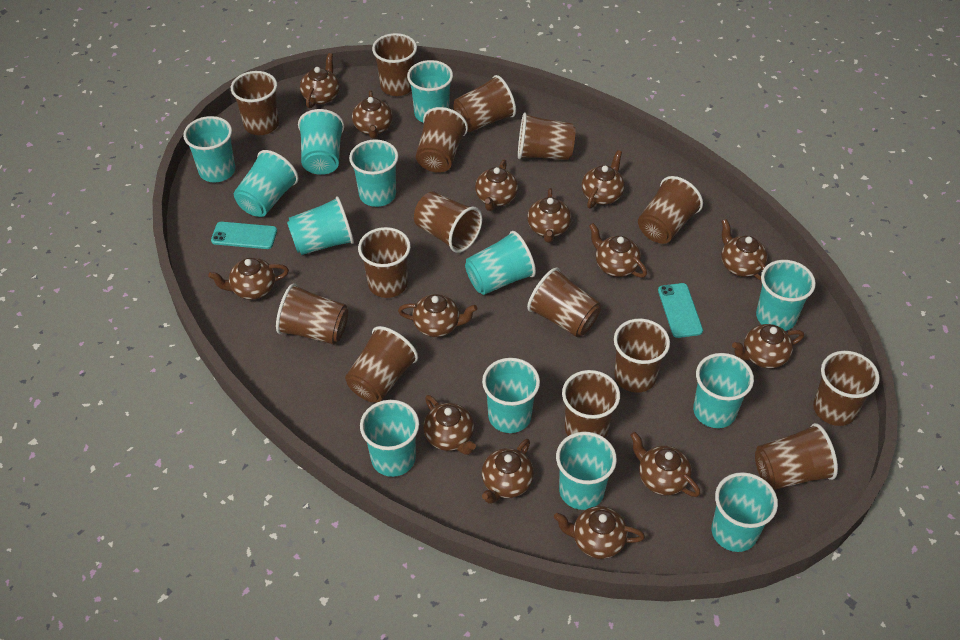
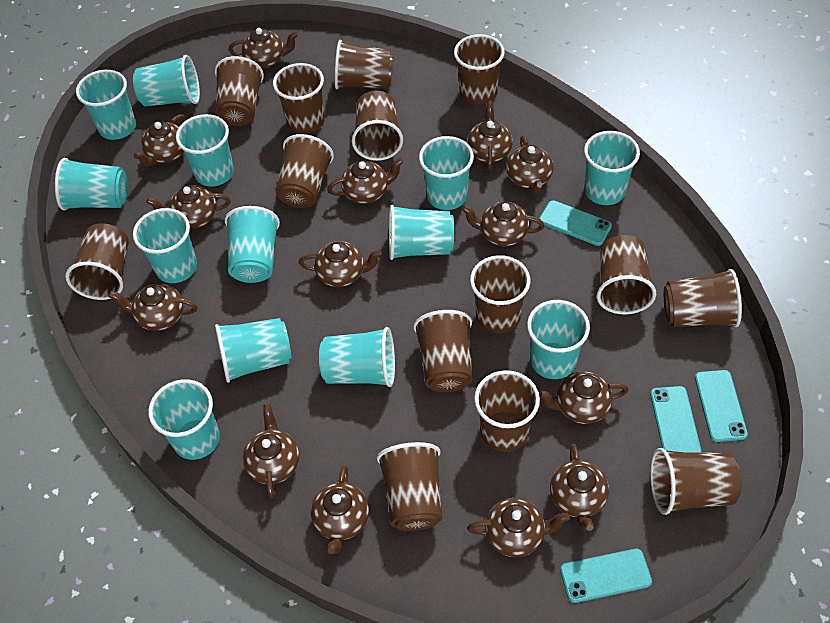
brown cup: [231,71,279,135] [276,283,348,344] [345,326,418,402] [358,227,411,298] [372,33,417,96] [414,192,482,253] [416,107,468,173] [453,75,516,132] [518,113,575,160] [527,267,601,337] [562,370,620,438] [614,319,670,393] [638,176,703,244] [755,423,838,490] [813,351,880,426] = 15 -> [65,223,129,300] [215,56,264,126] [273,63,325,134] [275,134,334,208] [334,40,393,89] [352,90,403,161] [377,442,442,531] [413,310,473,392] [454,34,505,105] [470,255,530,333] [474,370,540,452] [597,235,656,314] [650,448,742,515] [664,269,742,327] = 14
turquoise phone: [211,222,277,249] [658,283,703,338] = 2 -> [539,200,612,246] [560,549,652,603] [650,386,702,453] [695,370,748,442] = 4

